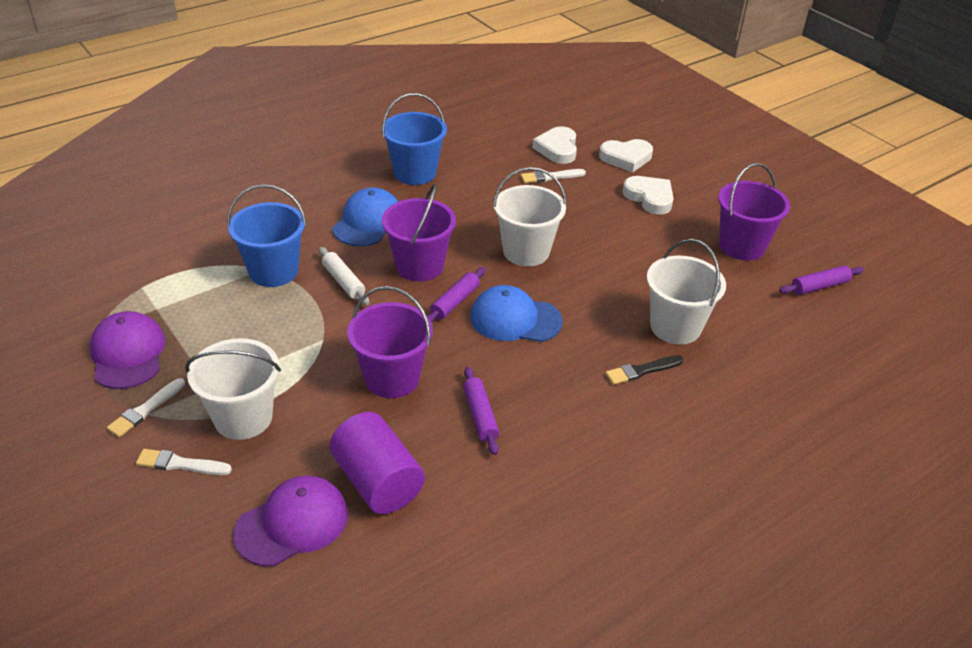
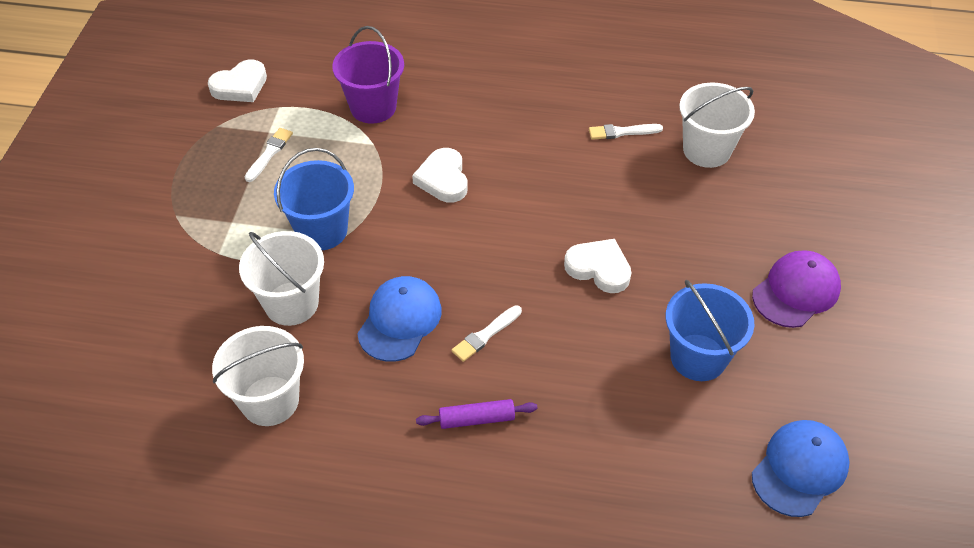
black brush: [605,355,683,385] = 1 -> none = 0
purple bucket: [347,286,433,398] [382,184,456,282] [718,163,790,260] = 3 -> [332,26,404,124] = 1
purple cap: [90,311,165,389] [233,476,348,567] = 2 -> [752,250,841,328] = 1
purple cylinder: [330,412,425,514] = 1 -> none = 0
purple rolling pin: [427,267,486,323] [463,367,499,455] [779,266,864,295] = 3 -> [416,399,538,429] = 1
white rolling pin: [319,247,370,305] = 1 -> none = 0

